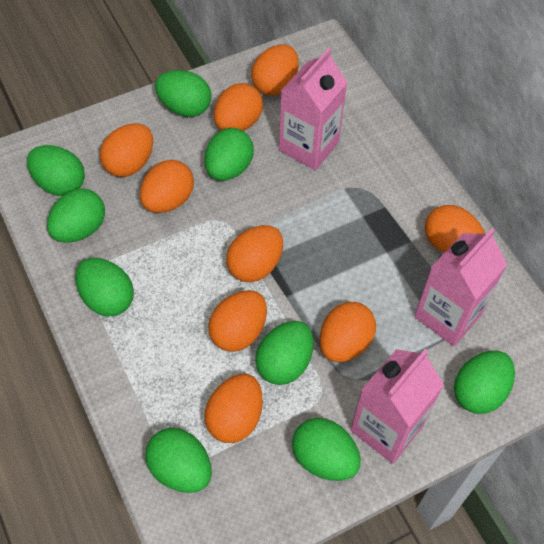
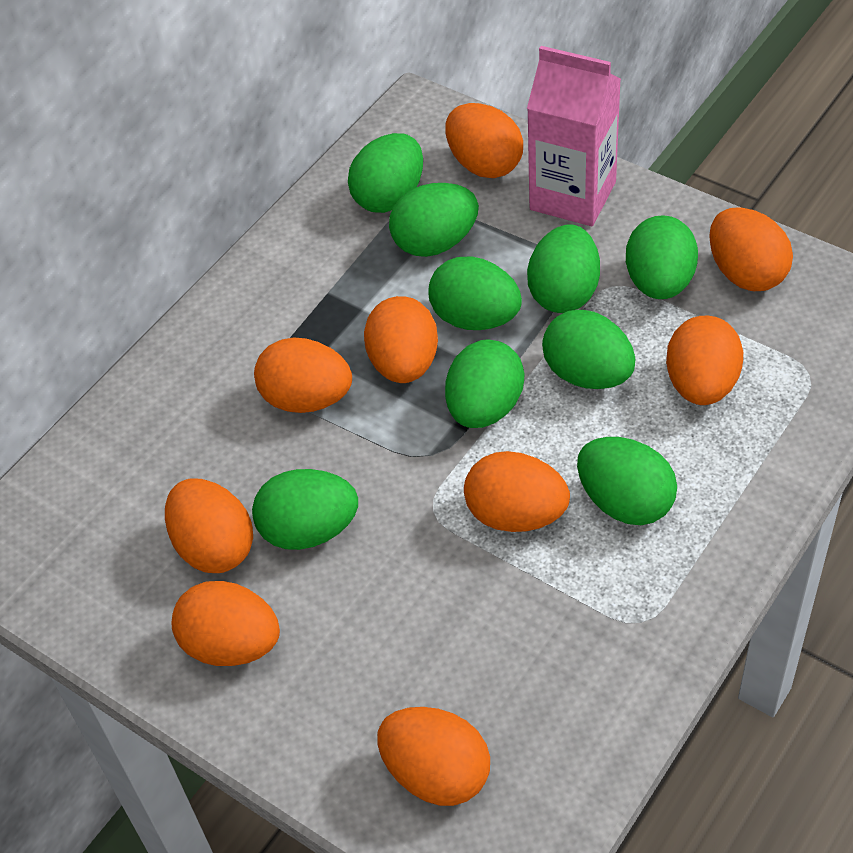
pink carton: [279,48,348,170] [351,349,444,464] [414,228,507,346] = 3 -> [527,46,621,226] = 1

